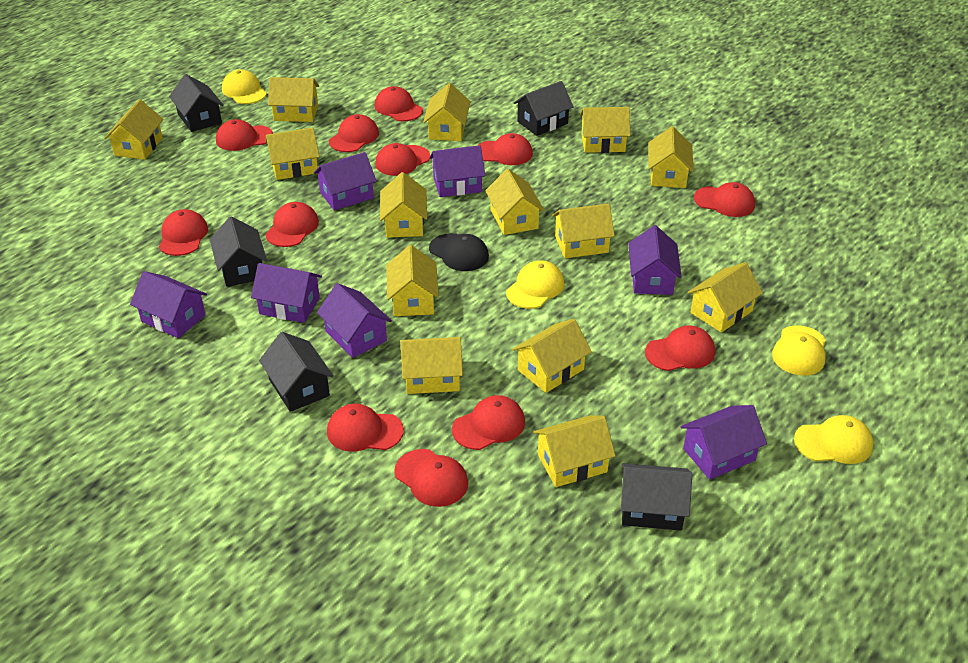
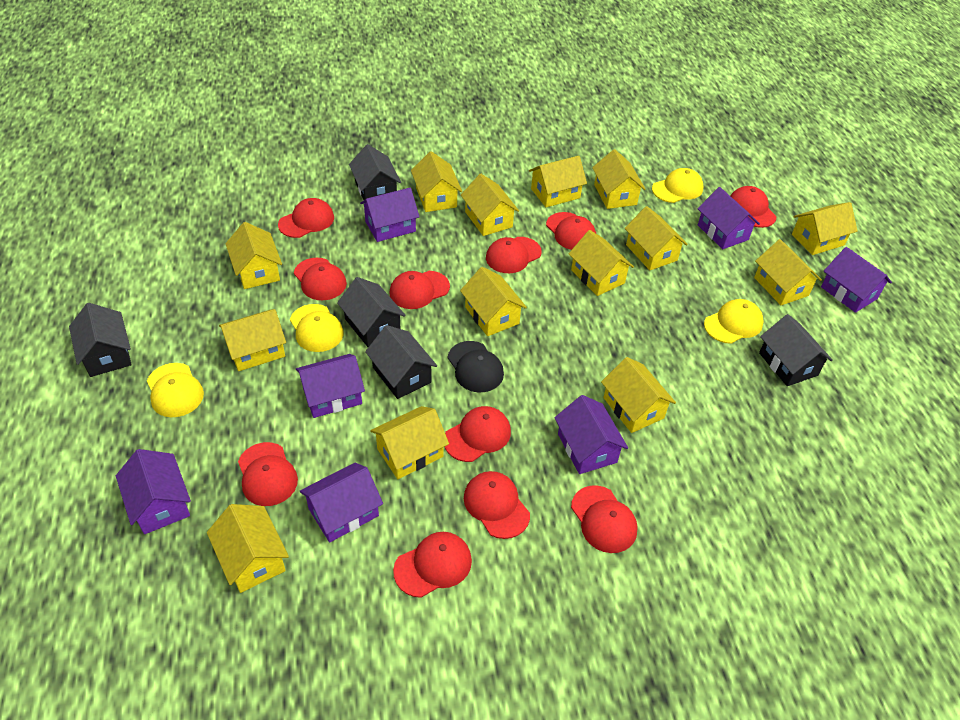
red cap: [159,209,208,256] [216,119,273,151] [265,202,319,247] [327,404,404,452] [329,114,379,152] [375,86,423,121] [375,143,430,176] [394,449,468,507] [452,395,525,450] [478,133,533,165] [645,325,715,371] [694,182,755,217] = 12 -> [238,442,298,506] [278,198,334,238] [294,258,347,300] [390,271,450,309] [393,532,472,598] [445,406,511,462] [464,471,530,539] [486,237,541,273] [546,212,596,250] [571,486,638,553] [730,186,777,228] = 11

